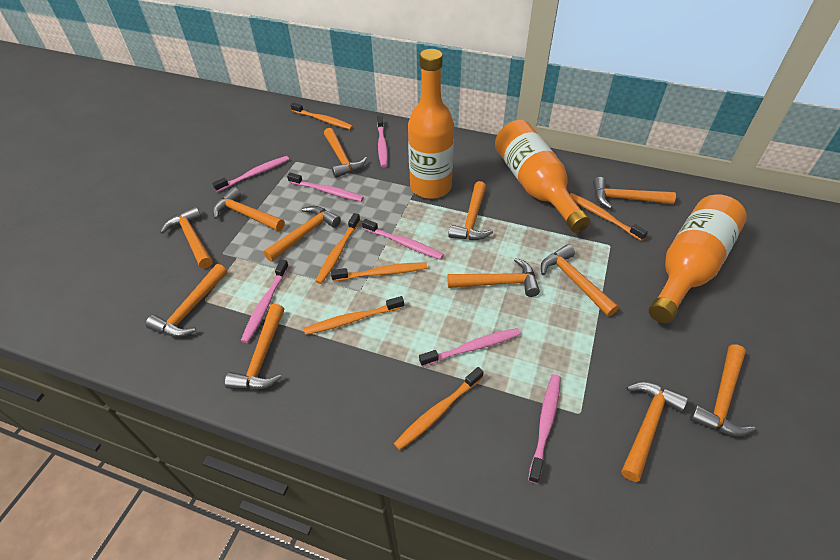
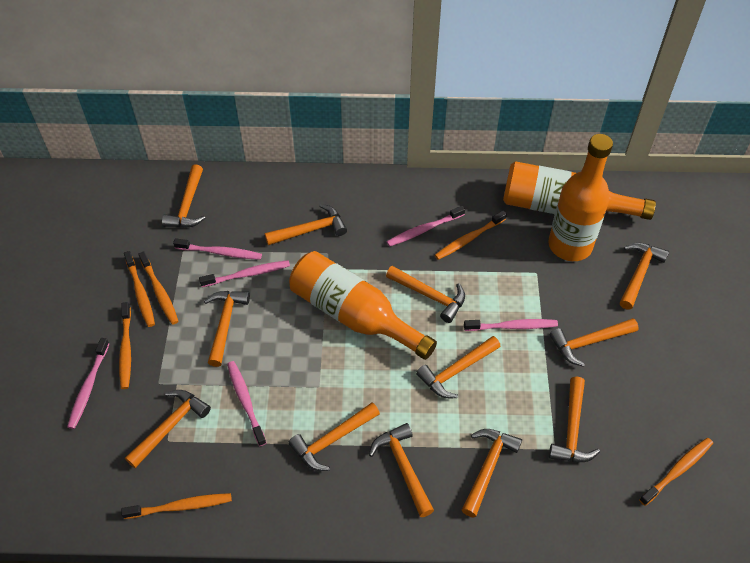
pink toothbrush: [212,156,289,192] [241,259,289,343] [287,173,364,202] [362,219,444,260] [377,115,388,167] [419,328,521,367] [528,374,561,484] = 7 -> [67,338,110,429] [173,238,262,260] [199,260,290,287] [227,361,266,446] [387,206,465,247] [464,319,558,331] = 6

